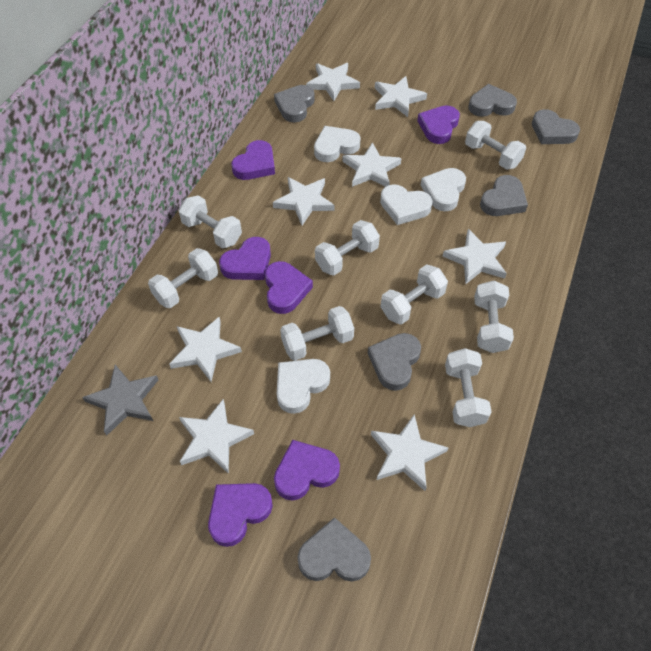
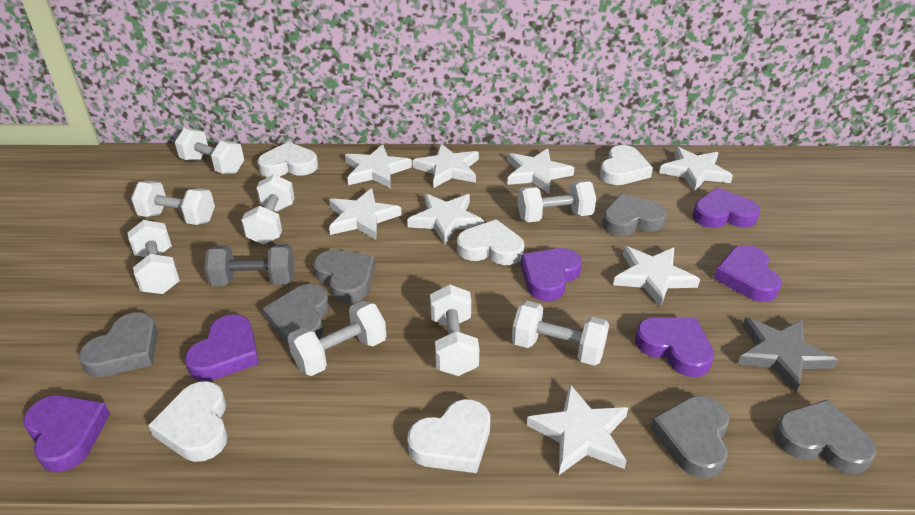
grey dumbbell: none = 0 -> [204,244,295,286] = 1
white heart: [277,359,330,414] [314,126,361,162] [380,184,433,225] [421,168,466,211] = 4 -> [148,381,228,462] [257,142,318,177] [408,399,490,473] [457,219,524,265] [600,145,653,185] = 5

